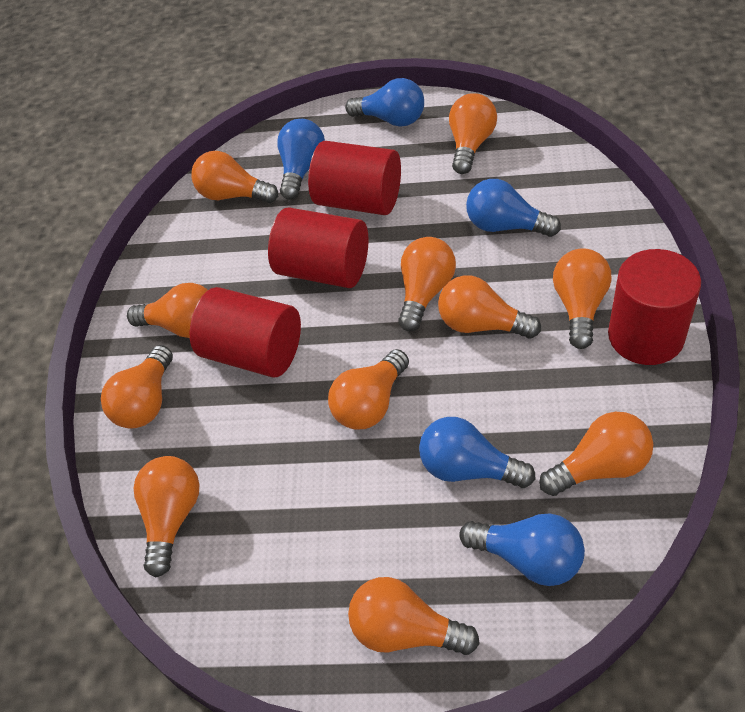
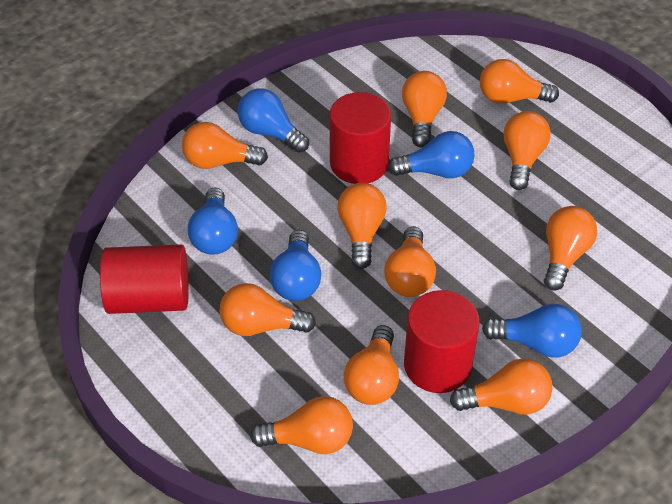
red cylinder: [190,287,301,378] [268,207,369,288] [308,141,401,215] [608,249,701,365] = 4 -> [100,244,189,314] [330,92,391,184] [404,290,480,393] = 3

